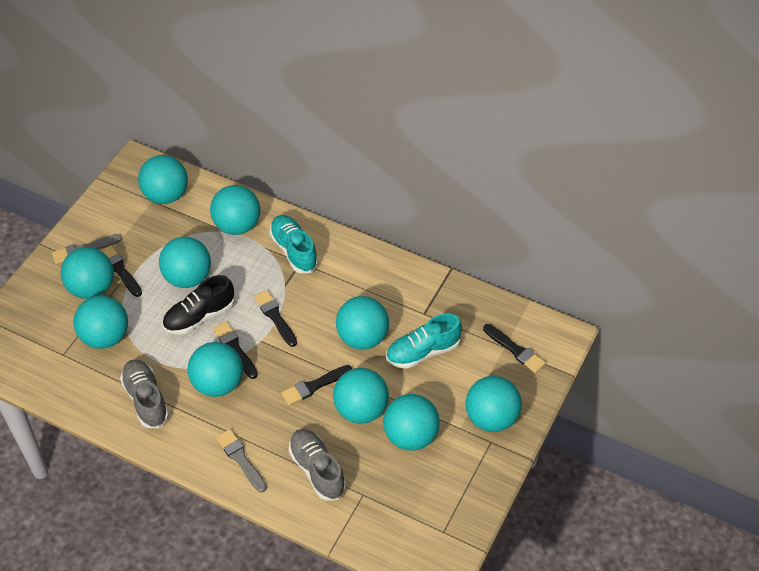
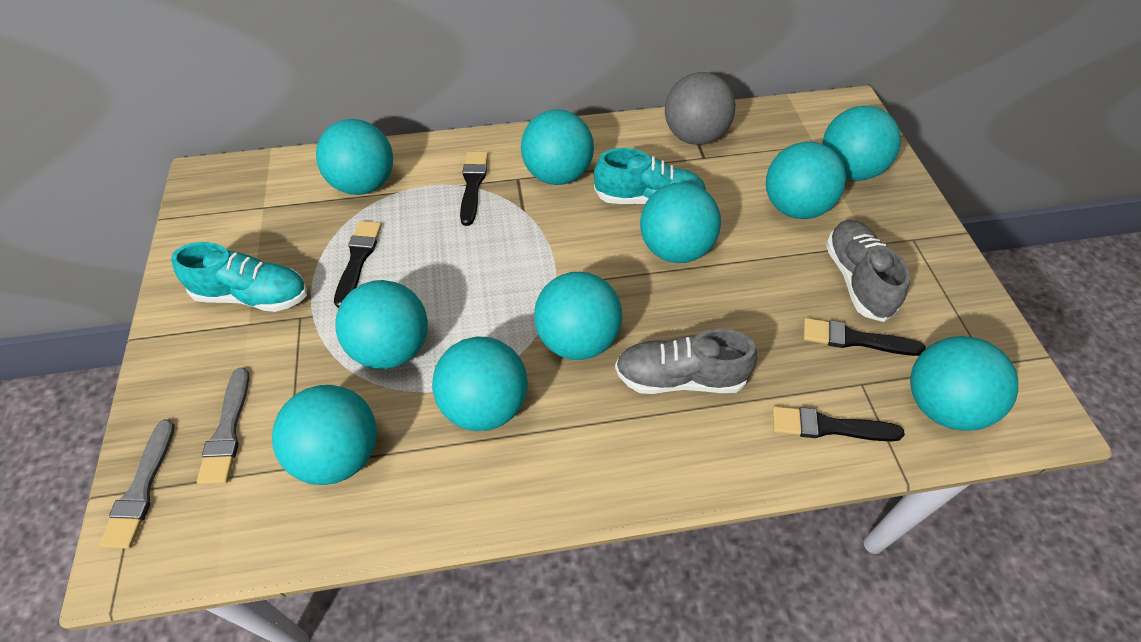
black brush: [101,245,142,297] [213,321,258,379] [254,290,297,347] [281,365,352,405] [483,324,546,373] = 5 -> [334,221,382,308] [460,151,488,226] [772,406,905,441] [803,318,926,356] = 4
black shoe: [162,275,234,335] = 1 -> none = 0
grey ball: none = 0 -> [665,72,735,145] = 1

